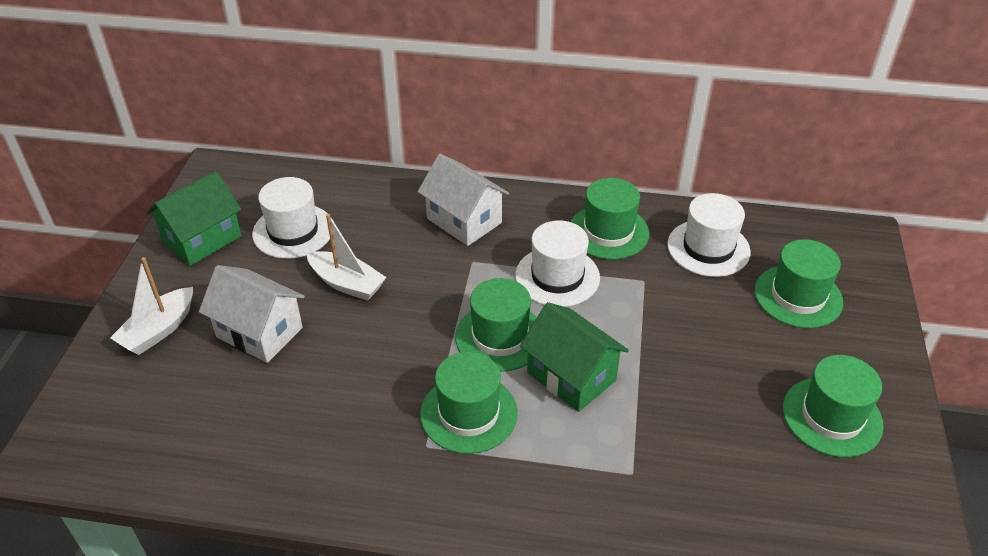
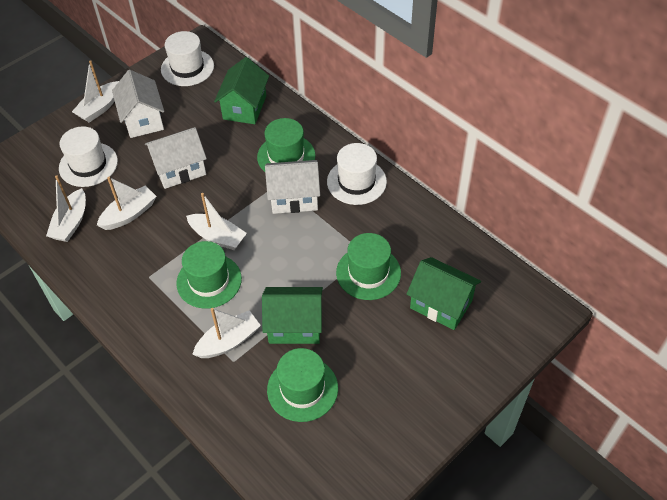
green hat: [420,352,518,454] [455,278,537,372] [570,178,649,259] [754,239,843,328] [783,355,884,457] = 5 -> [176,241,242,309] [257,118,315,172] [267,348,338,422] [336,233,401,300] = 4
green house: [146,171,242,266] [520,302,629,412] = 2 -> [214,57,269,124] [262,287,323,344] [407,257,481,330] = 3
white boat: [110,257,193,355] [307,214,386,301] = 2 -> [46,175,86,242] [72,60,119,123] [97,177,157,230] [186,193,247,250] [192,308,261,358] = 5
white house: [199,265,305,363] [418,154,509,246] = 2 -> [112,70,164,138] [145,127,207,189] [265,160,320,214] = 3

